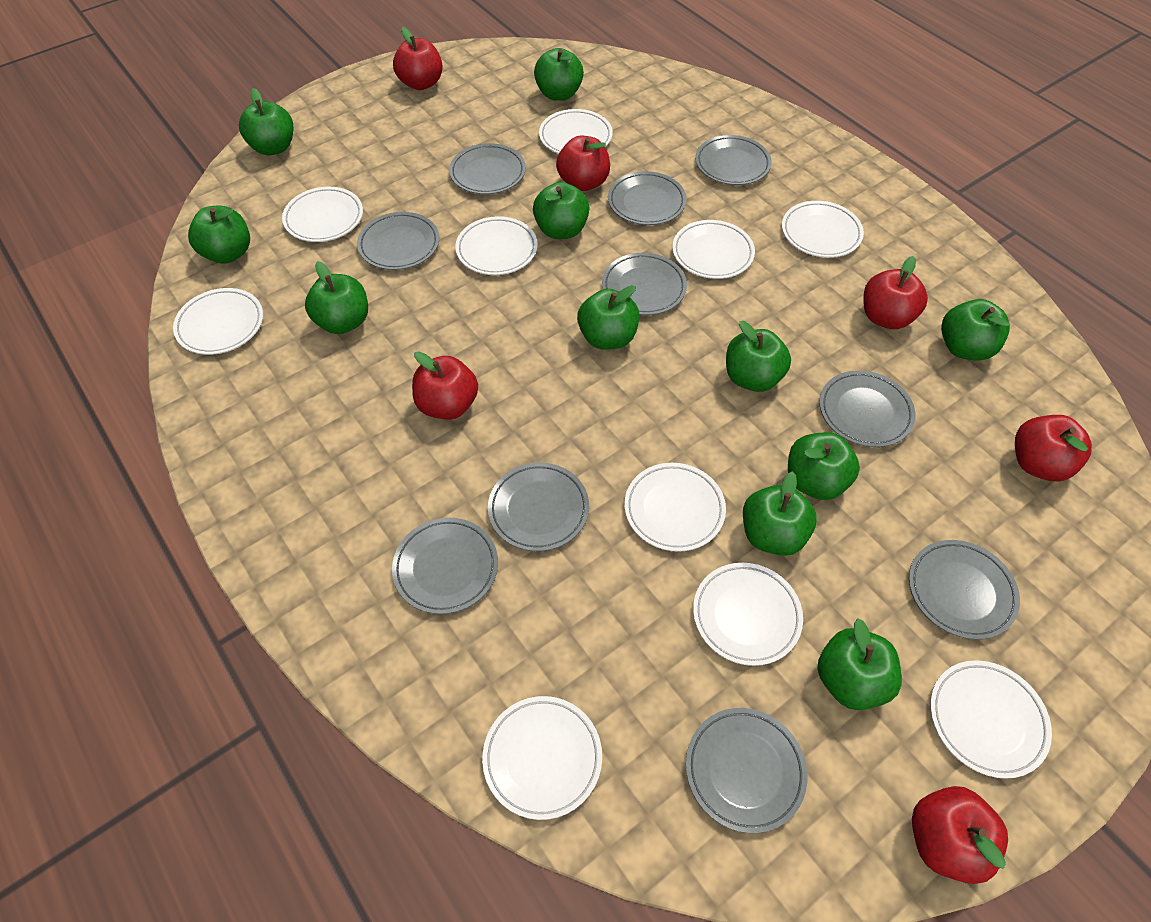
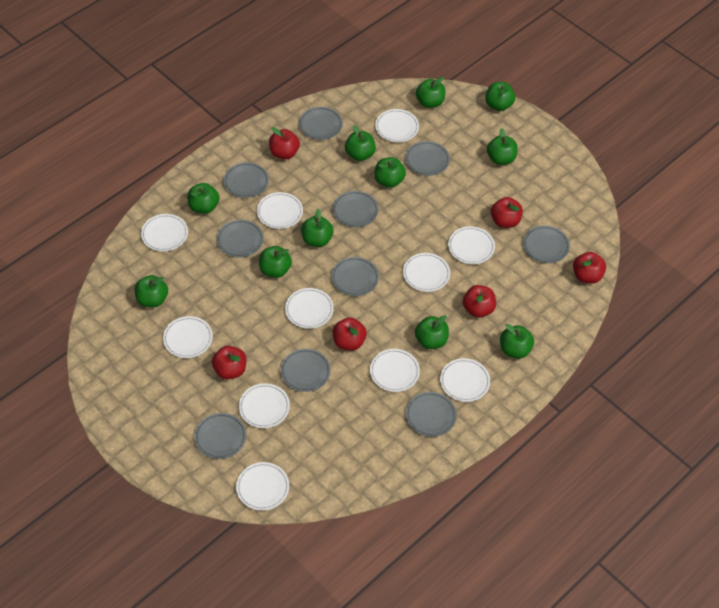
white plate: [173,288,263,355] [282,187,363,242] [455,216,538,275] [482,696,602,820] [539,109,613,154] [624,463,726,552] [672,220,755,279] [693,563,803,666] [782,201,864,258] [930,660,1052,779] = 10 -> [141,214,188,251] [163,316,213,358] [236,462,289,511] [239,383,290,428] [257,192,303,229] [285,288,334,329] [370,349,420,392] [375,109,419,142] [403,253,450,292] [440,358,490,402] [448,226,495,264] = 11

